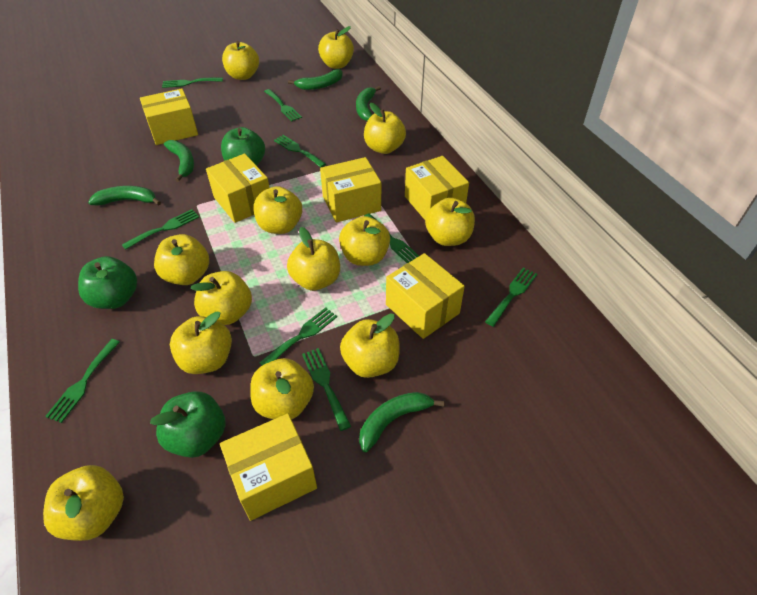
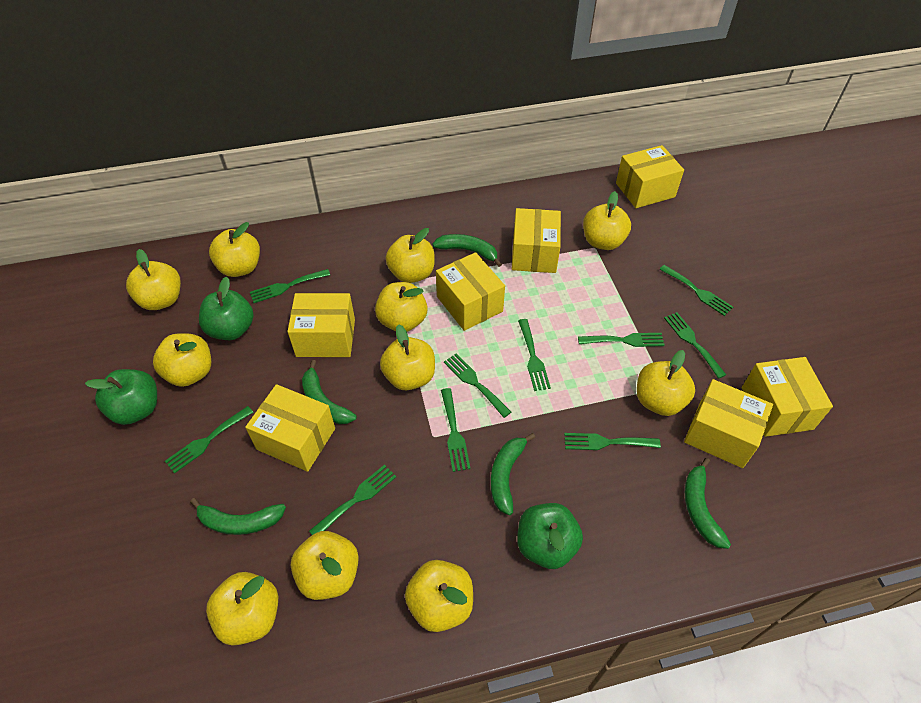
green fork: [45,339,120,423] [122,209,199,250] [162,77,223,88] [259,307,337,366] [264,89,302,121] [274,135,326,168] [302,348,351,431] [364,214,419,263] [485,267,537,327] = 9 -> [165,406,254,474] [250,269,330,303] [309,464,396,535] [441,388,471,472] [444,353,511,418] [518,319,551,391] [564,433,661,450] [578,333,665,347] [659,265,733,316] [664,312,726,379] = 10
yellow apple: [43,465,124,541] [154,234,209,285] [170,311,232,374] [190,271,252,325] [222,41,259,80] [250,358,314,419] [254,186,302,234] [287,227,340,291] [318,26,354,69] [339,216,390,266] [340,314,400,378] [364,103,406,154] [425,198,475,246] = 13 -> [126,249,181,310] [153,333,211,387] [206,572,278,645] [209,222,260,277] [291,531,359,600] [375,282,428,332] [380,324,435,390] [386,228,435,283] [405,560,473,632] [583,191,631,250] [637,350,695,416] = 11
yellow box: [140,88,198,145] [206,154,270,223] [220,413,317,521] [320,157,381,222] [386,253,465,339] [405,156,469,220] = 6 -> [245,384,335,472] [287,293,355,357] [436,252,505,331] [512,208,561,273] [616,145,684,208] [684,379,773,468] [742,357,833,437] = 7

